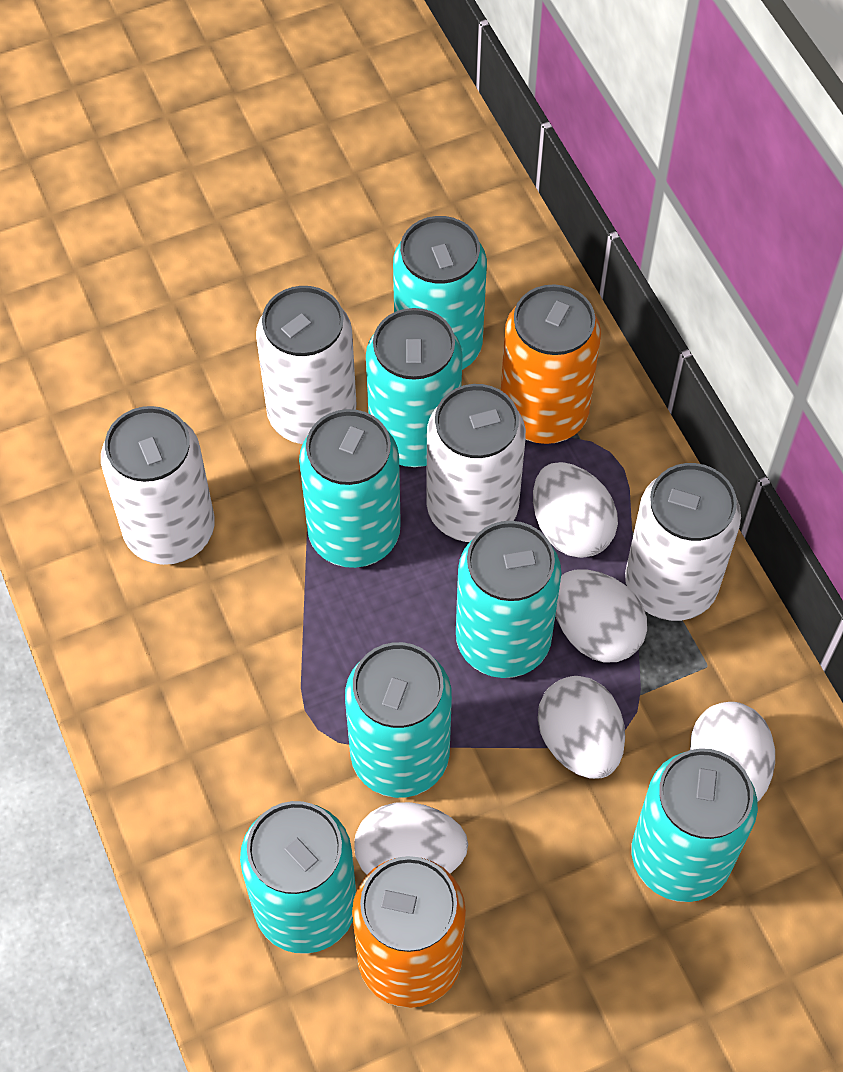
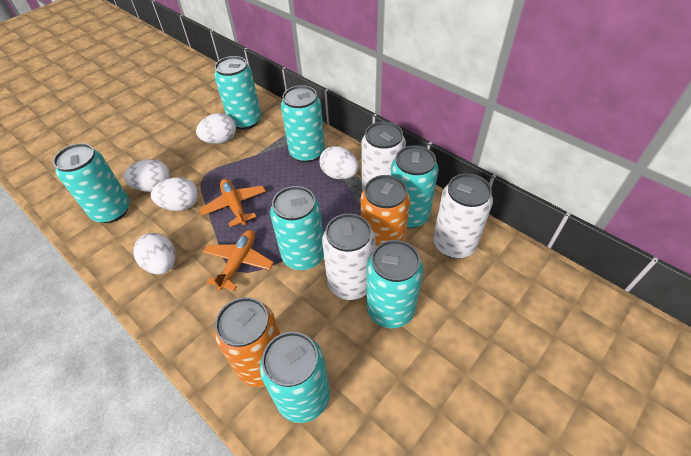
orange plane: none = 0 -> [199,179,266,227] [203,230,274,291] = 2
white can: [101,406,215,565] [256,286,356,444] [426,384,526,542] [625,463,741,621] = 4 -> [322,214,375,300] [361,121,406,190] [433,173,493,259] = 3

